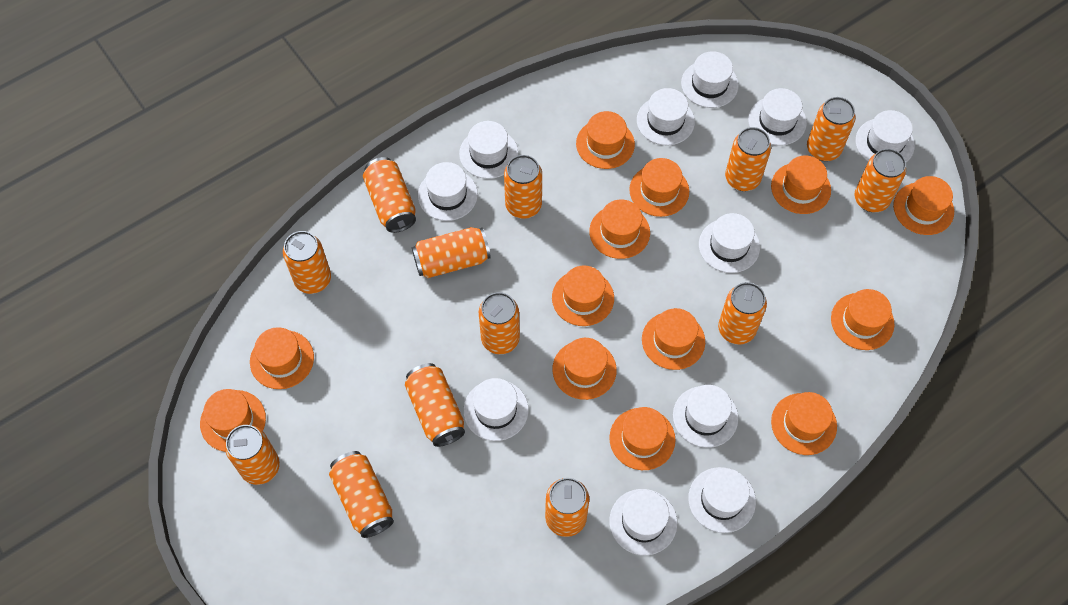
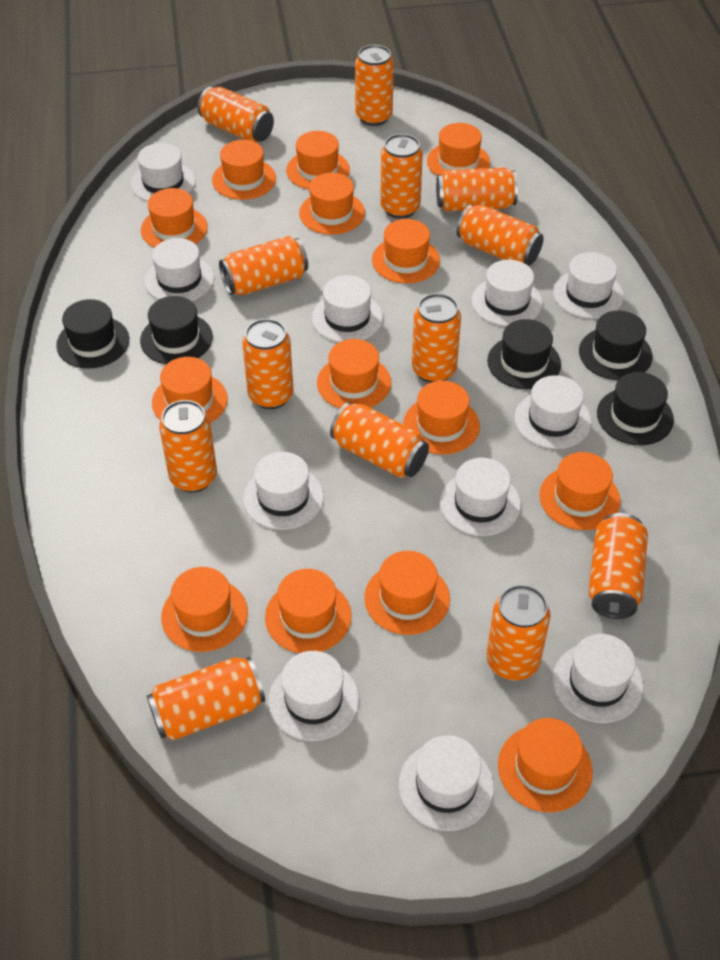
black hat: none = 0 -> [56,299,129,368] [140,296,213,364] [487,319,561,389] [579,311,653,380] [597,372,674,445] = 5
orange hat: [200,389,266,452] [250,327,314,389] [552,266,614,326] [552,338,617,400] [576,111,635,169] [589,199,650,259] [609,407,675,470] [629,158,689,217] [642,308,705,370] [771,156,831,214] [771,392,837,455] [831,289,895,350] [893,176,954,235] = 13 -> [141,188,207,248] [152,357,227,423] [161,567,248,652] [212,140,276,200] [265,569,352,653] [286,131,350,189] [299,173,365,235] [317,339,391,408] [364,551,450,635] [372,219,440,283] [403,381,480,454] [427,123,490,176] [498,718,593,812] [539,452,621,530] = 14

